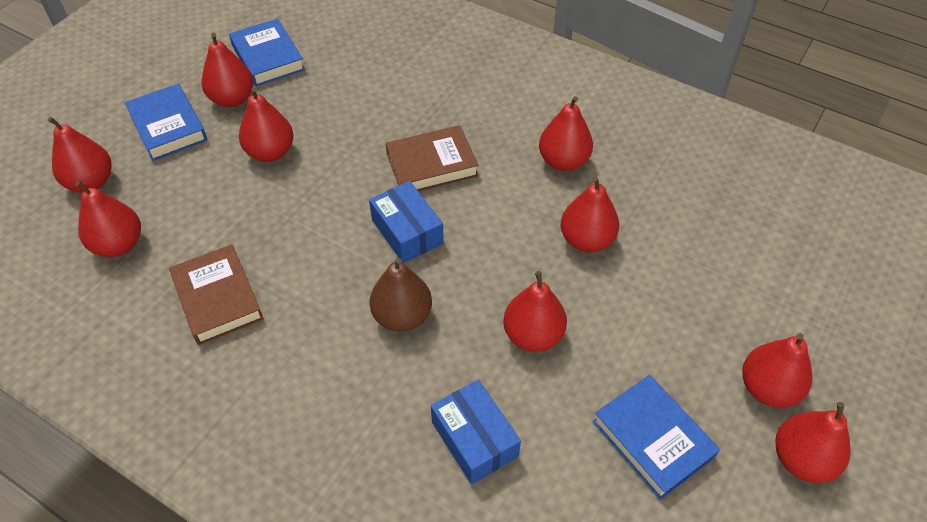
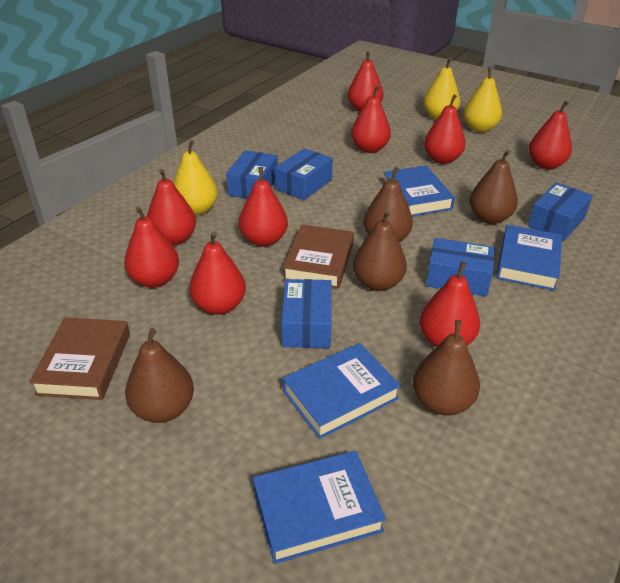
blue book: [125,84,207,161] [229,18,305,87] [593,375,720,500] = 3 -> [253,451,386,564] [282,343,401,439] [382,165,455,216] [496,225,562,291] = 4
blue box: [369,181,444,263] [431,380,521,484] = 2 -> [226,150,278,199] [275,148,333,200] [281,279,332,348] [426,238,495,296] [528,182,593,241] = 5
brown pear: [370,258,432,332] = 1 -> [125,328,194,423] [353,210,407,291] [363,167,413,242] [413,320,480,415] [469,150,518,224] = 5
yellow pear: none = 0 -> [173,140,218,215] [423,58,460,120] [463,67,502,132] = 3

